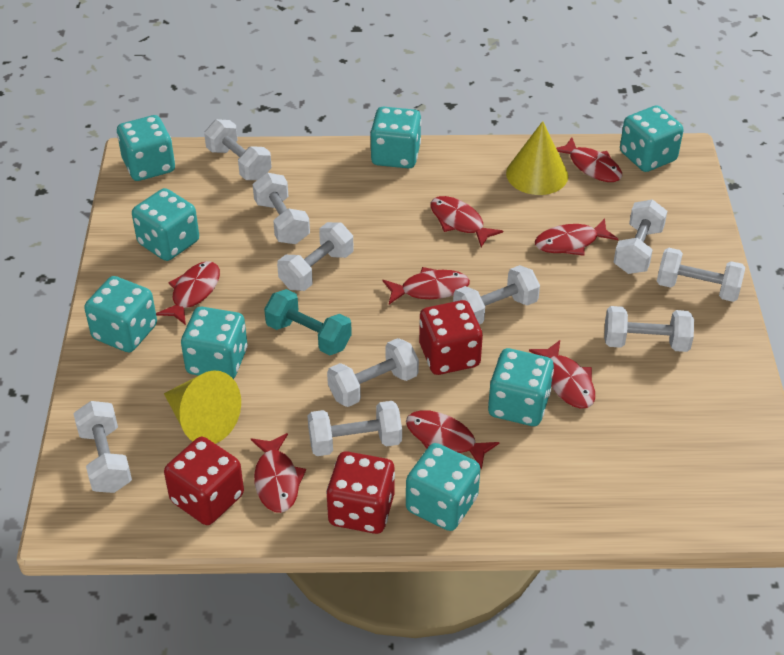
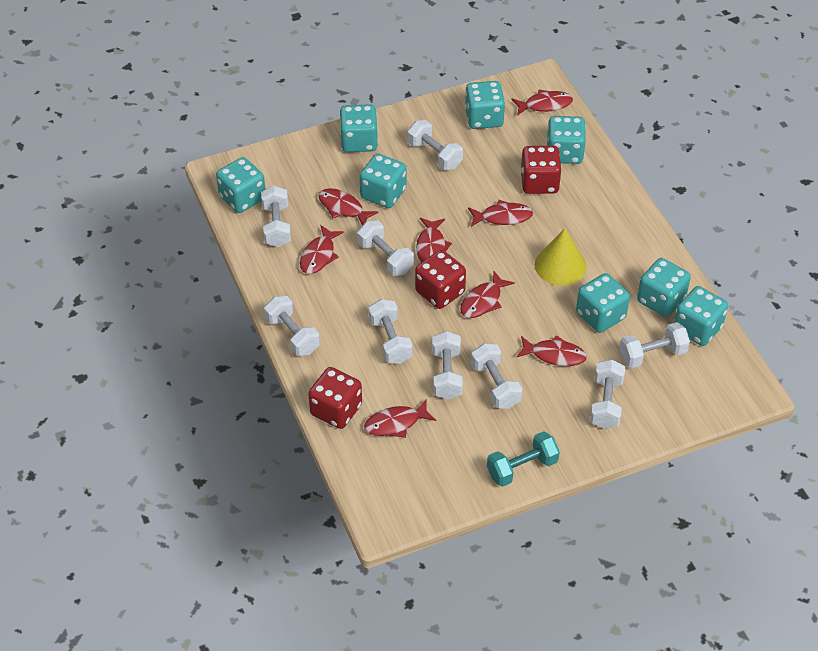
white dumbbell: [74,401,132,493] [204,119,272,180] [253,173,310,244] [277,222,354,291] [308,401,402,456] [327,338,419,407] [453,265,540,325] [604,306,694,352] [614,199,667,274] [657,248,745,302] = 10 -> [261,186,291,247] [264,296,320,356] [357,220,414,276] [368,299,413,364] [407,120,463,170] [432,331,463,400] [471,343,522,409] [590,359,625,429] [619,322,690,368] = 9
yellow cone: [164,370,241,444] [506,121,568,195] = 2 -> [535,228,587,286] = 1

